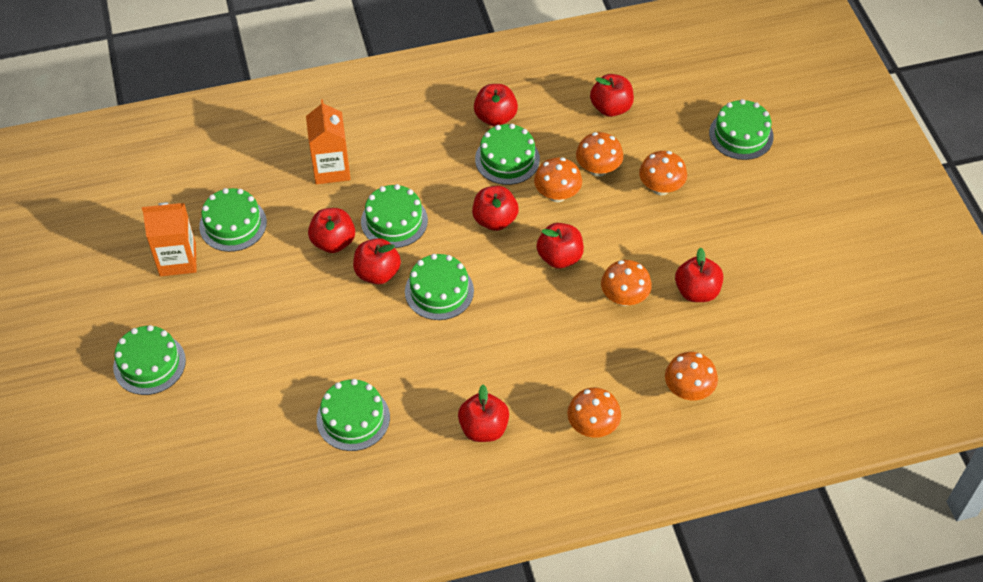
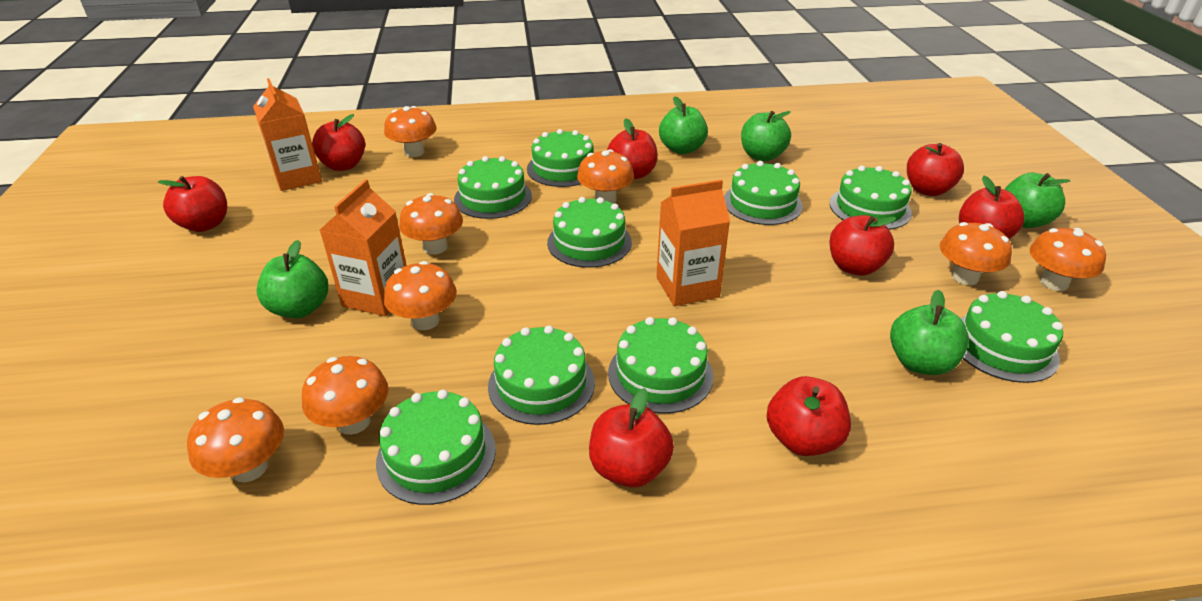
green apple: none = 0 -> [256,240,328,318] [659,96,708,154] [741,111,791,161] [890,290,969,375] [1004,173,1070,228] = 5
green cake: [113,325,186,395] [199,188,267,252] [316,379,390,451] [361,184,428,248] [405,254,474,320] [475,124,540,185] [709,99,774,160] = 7 -> [376,390,496,505] [454,156,532,219] [488,325,595,425] [527,129,594,187] [547,197,632,268] [608,317,714,414] [724,161,803,225] [830,166,912,230] [960,291,1063,383] = 9
orange carton: [142,202,197,276] [306,99,351,184] = 2 -> [253,78,322,191] [320,179,407,316] [657,180,730,306] = 3
orange mushroom: [534,158,582,202] [567,388,621,438] [576,132,623,177] [601,260,652,306] [639,151,687,195] [665,352,718,400] = 6 -> [187,397,284,482] [302,356,389,435] [384,106,437,157] [384,261,457,330] [399,193,463,255] [577,149,634,204] [939,222,1012,285] [1030,228,1106,291] = 8

